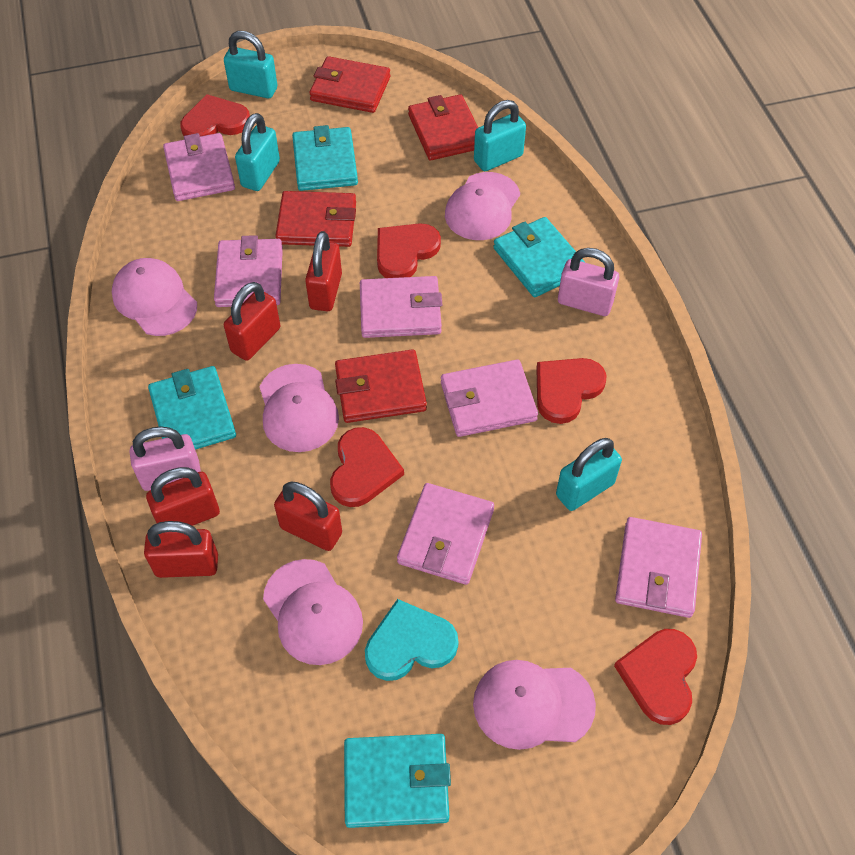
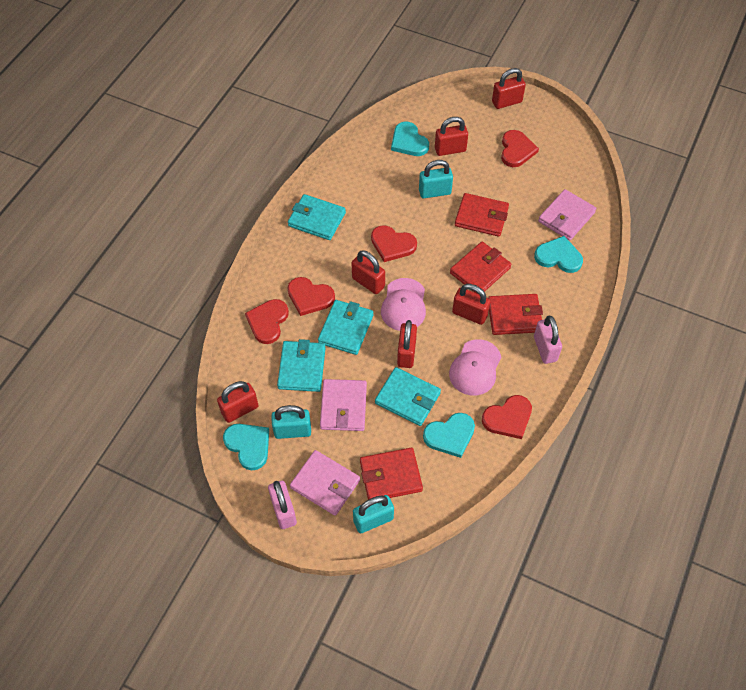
pink cap: [112,258,197,336] [260,364,339,452] [263,559,363,665] [445,172,520,240] [473,660,596,750] = 5 -> [381,278,426,331] [449,339,501,396] = 2
pink wallet: [163,133,235,201] [214,235,283,307] [360,276,442,338] [397,483,494,585] [441,359,538,437] [615,517,702,618] = 6 -> [290,450,360,516] [320,379,367,431] [538,189,596,241] = 3
red padlock: [144,521,218,578] [146,467,220,526] [224,282,280,361] [274,481,342,551] [305,231,342,311] = 5 -> [217,381,259,423] [352,250,385,294] [397,320,417,368] [435,117,468,156] [452,284,491,325] [492,68,526,109] = 6
turquoise heart: [365,599,459,681] = 1 -> [223,424,269,471] [391,122,429,156] [423,413,475,458] [534,236,583,273] = 4
turquoise padlock: [224,31,277,98] [235,113,280,191] [474,100,526,171] [556,438,622,511] = 4 -> [271,405,311,439] [353,495,394,533] [419,160,453,198] = 3

